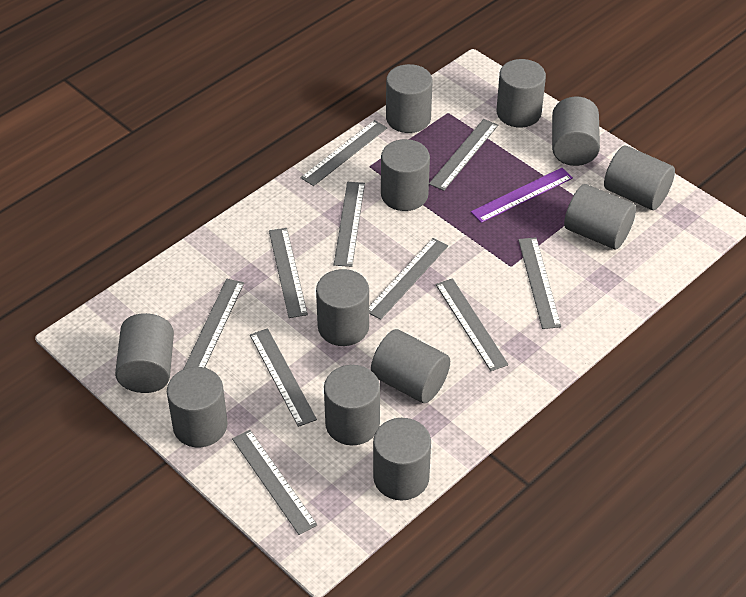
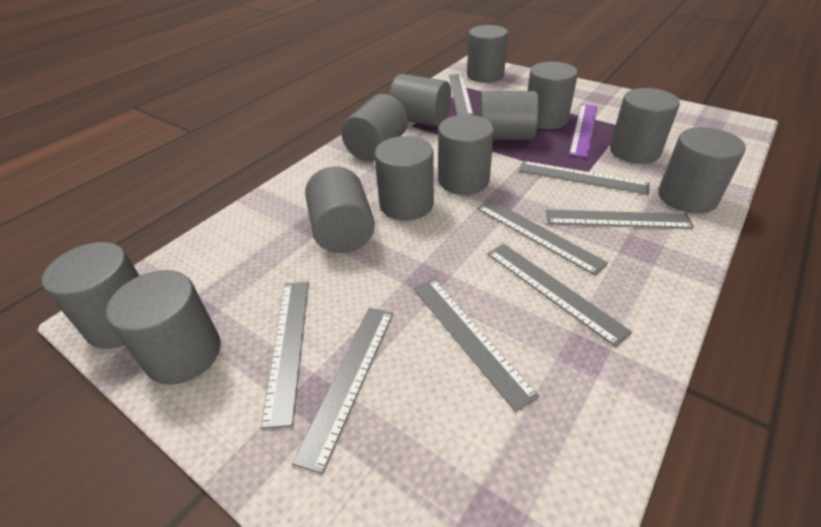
grey ruler: [184,279,244,369] [232,430,317,535] [250,328,317,427] [269,228,308,318] [301,120,387,186] [334,182,365,267] [369,238,448,320] [429,119,498,191] [436,278,508,371] [518,237,561,329] = 10 -> [261,282,309,429] [292,308,393,474] [413,279,539,412] [449,74,473,115] [477,199,608,275] [487,244,632,347] [519,161,650,195] [546,210,694,229] = 8

